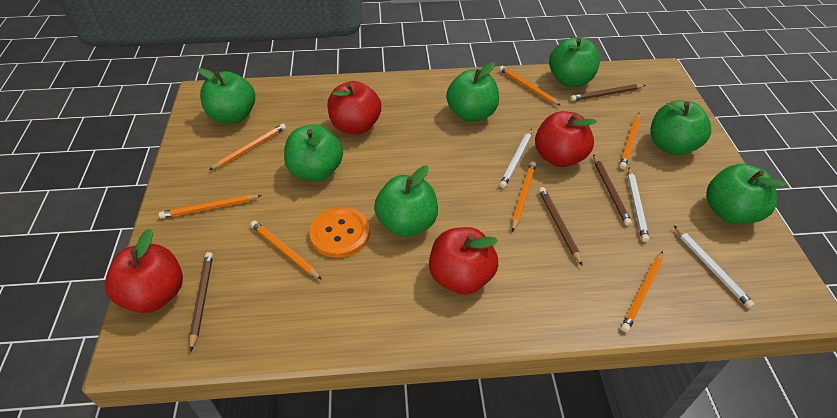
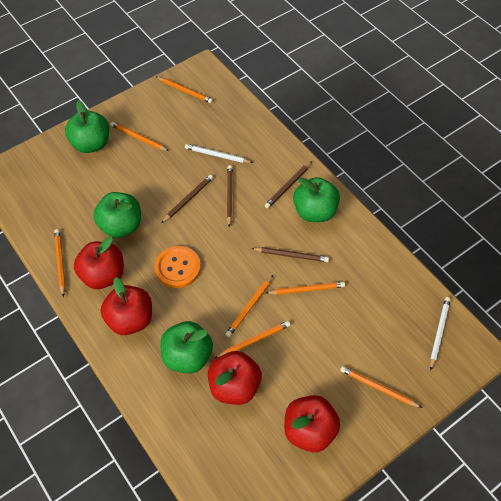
green apple: [197,68,255,124] [284,124,343,181] [374,166,438,237] [446,62,499,122] [549,37,600,87] [650,100,711,155] [706,164,787,224] = 7 -> [65,100,109,153] [93,192,141,238] [160,321,213,373] [293,177,340,222] = 4
white pencil: [500,129,532,188] [628,167,649,242] [674,226,755,308] = 3 -> [185,144,253,163] [430,297,451,371] = 2

